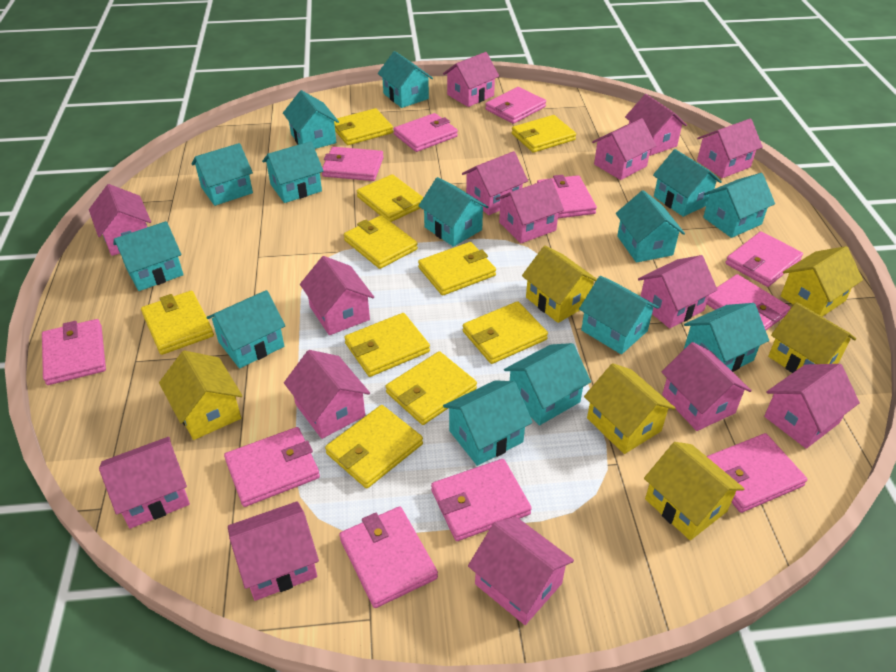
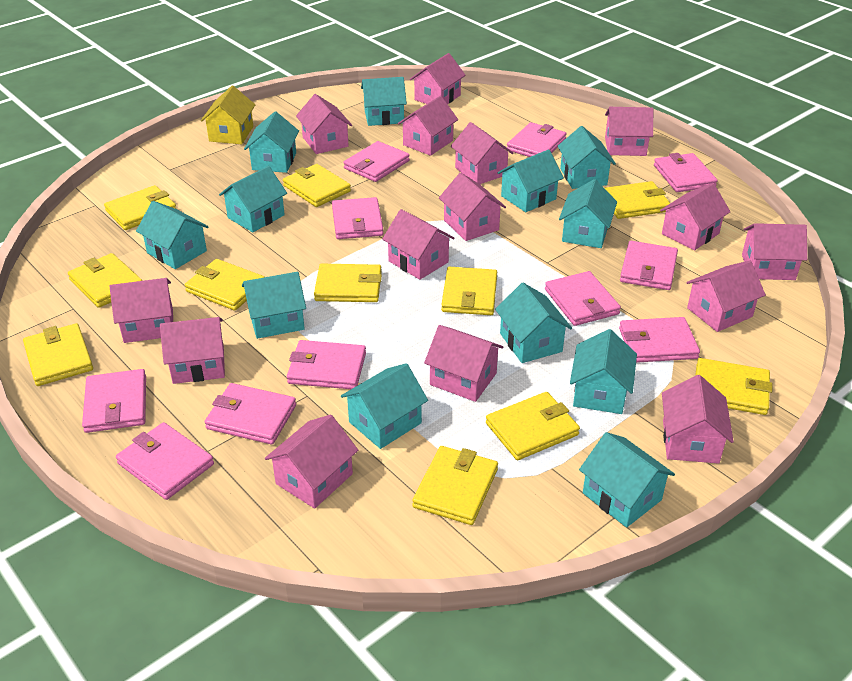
turquoise house: [113,221,183,291] [192,143,253,206] [207,290,285,368] [262,141,323,203] [283,90,339,149] [378,51,433,108] [419,177,488,247] [443,380,533,466] [504,343,591,425] [579,276,659,354] [616,190,685,263] [653,149,722,217] [684,303,769,372] [703,173,775,238] = 14 -> [136,201,208,269] [219,166,287,232] [242,272,306,339] [244,112,299,173] [341,363,428,449] [361,77,407,126] [495,283,572,363] [497,150,564,212] [558,126,616,189] [559,179,617,248] [570,329,637,414] [579,432,675,527] = 12
yellow house: [159,350,242,440] [522,246,597,323] [584,363,675,454] [644,442,744,540] [768,302,856,373] [781,246,863,317] = 6 -> [201,86,255,144] = 1
yellow wallet: [141,290,214,355] [325,405,423,488] [334,108,393,145] [344,215,418,269] [344,313,430,377] [357,174,424,222] [386,351,477,425] [418,242,496,296] [463,301,548,364] [512,115,576,153] = 10 -> [23,323,93,386] [68,253,142,308] [104,185,176,230] [185,259,264,311] [283,164,351,207] [314,264,382,302] [412,446,498,525] [441,267,497,315] [486,392,580,460] [605,181,670,219] [695,358,772,415] = 11

